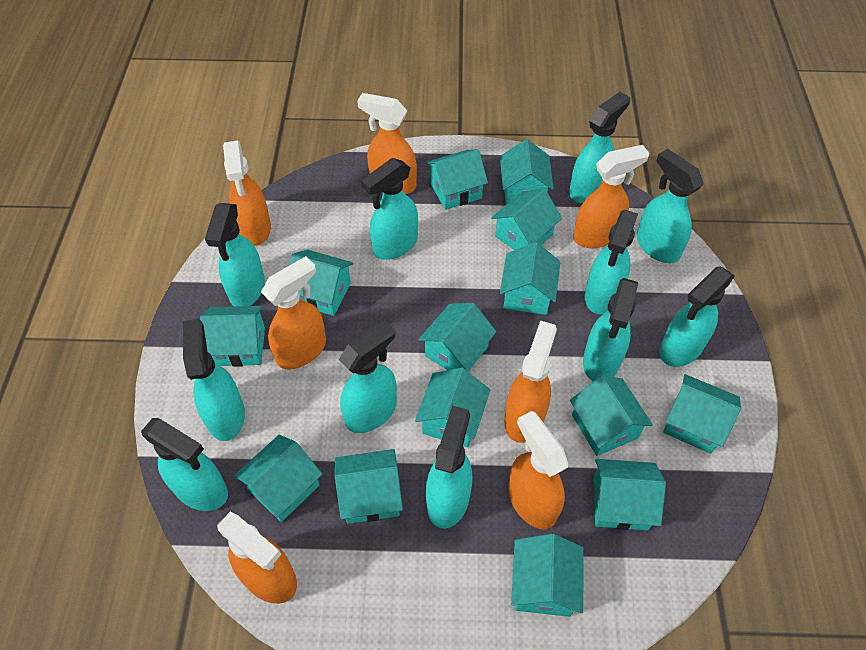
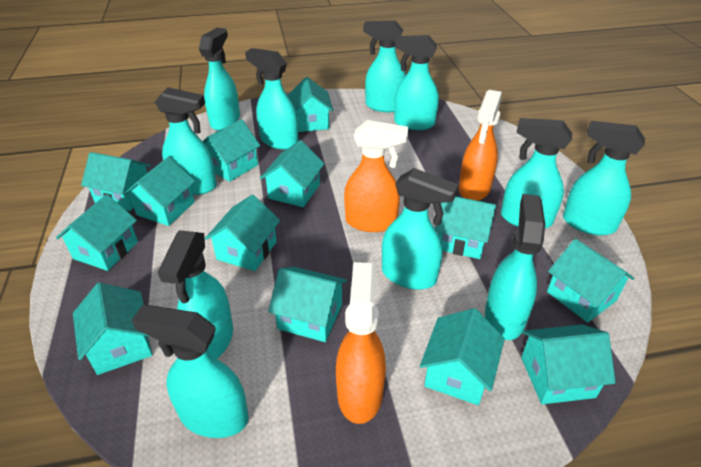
orange spray bottle: [217,511,297,604] [223,141,271,246] [261,256,326,369] [357,93,417,194] [504,320,557,443] [508,411,568,529] [573,145,649,248] = 7 -> [336,262,386,424] [344,120,408,232] [459,90,502,201] = 3
turquoise house: [200,306,265,367] [234,435,322,522] [289,250,353,316] [335,449,403,524] [415,368,490,447] [418,303,496,371] [426,149,488,210] [491,189,562,250] [500,139,554,205] [500,242,561,315] [511,534,583,617] [570,376,653,456] [593,459,666,530] [663,374,741,454] = 14 -> [56,194,138,271] [73,282,152,375] [81,152,151,211] [123,156,195,226] [203,119,260,182] [205,194,280,271] [260,140,324,207] [268,267,347,342] [287,77,333,132] [420,308,505,405] [435,196,496,259] [521,324,616,404] [547,239,635,323] = 13

